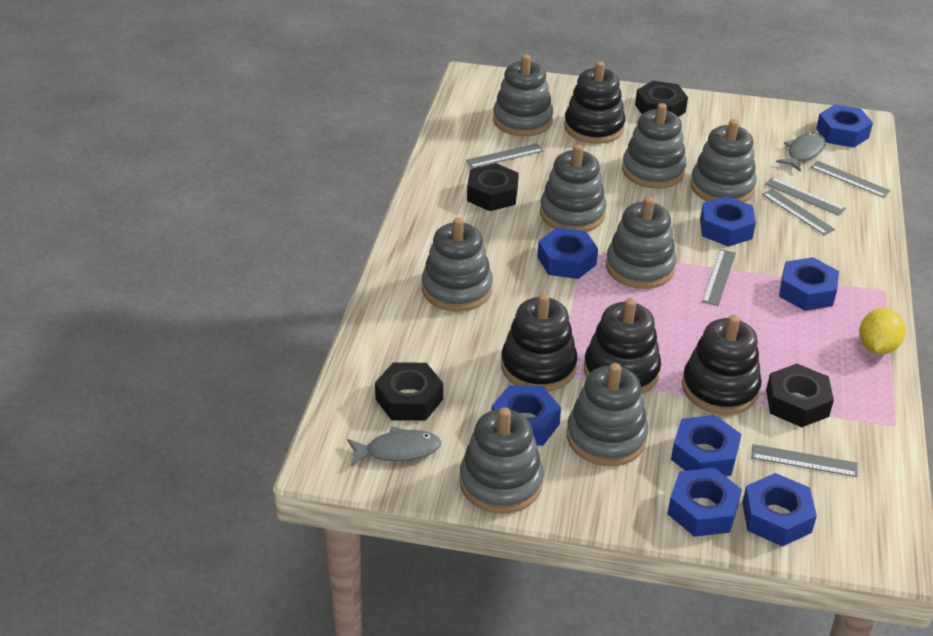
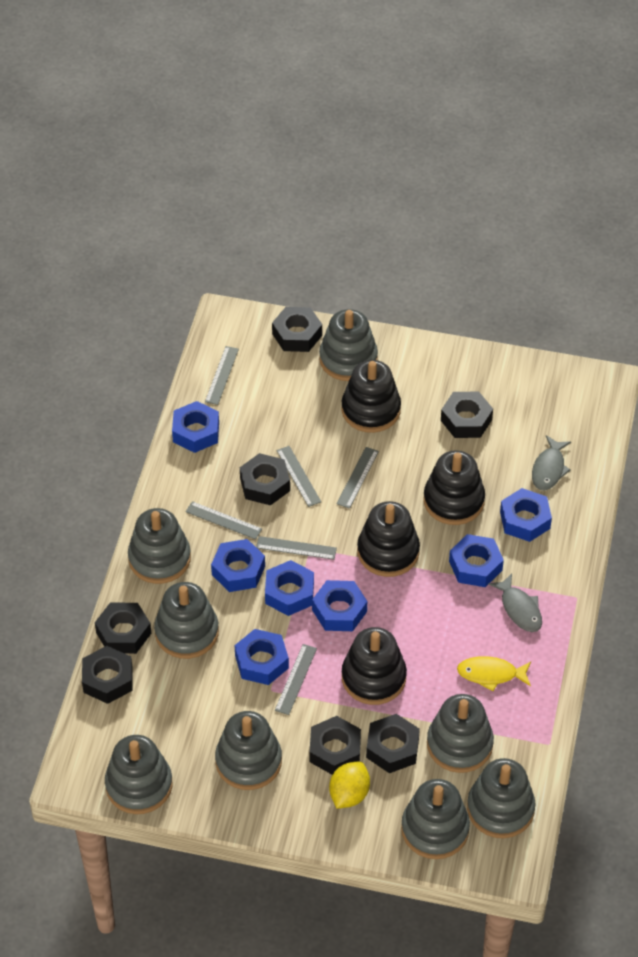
black nut: [375,363,443,421] [467,163,519,211] [635,81,688,117] [766,364,834,427] = 4 -> [82,646,133,704] [95,603,152,654] [240,453,290,505] [272,307,322,352] [310,716,361,775] [366,714,420,773] [441,392,493,438] = 7
blue nut: [492,385,561,446] [537,227,598,279] [667,468,742,537] [671,415,742,476] [700,196,756,247] [742,473,817,547] [779,257,839,311] [816,104,873,148] = 8 -> [172,401,219,453] [211,539,265,592] [235,629,289,685] [265,560,314,616] [312,580,367,631] [449,534,504,587] [500,488,552,542] = 7
yellow fish: none = 0 -> [457,656,531,691] = 1

